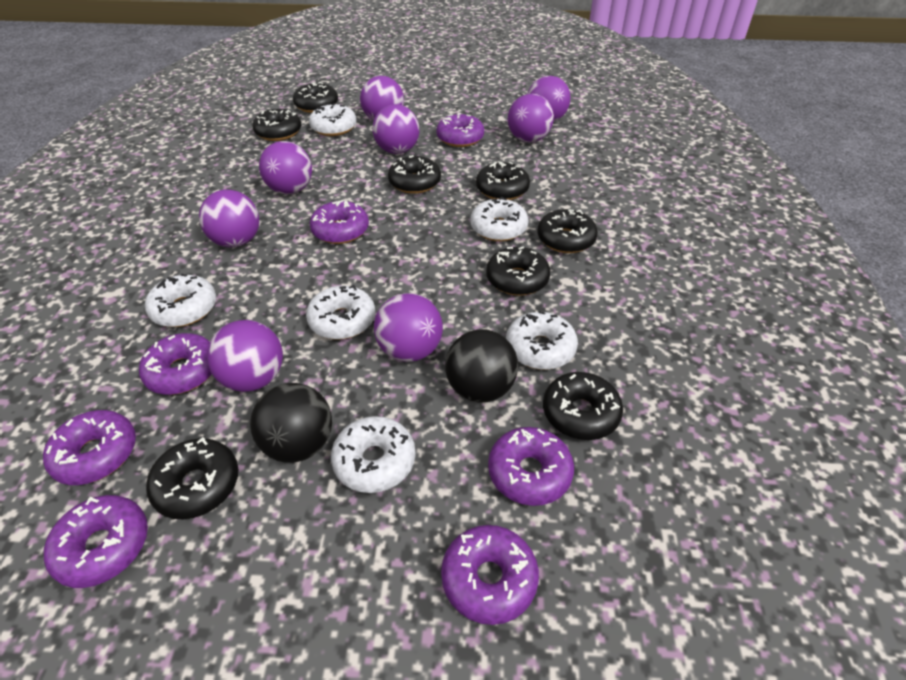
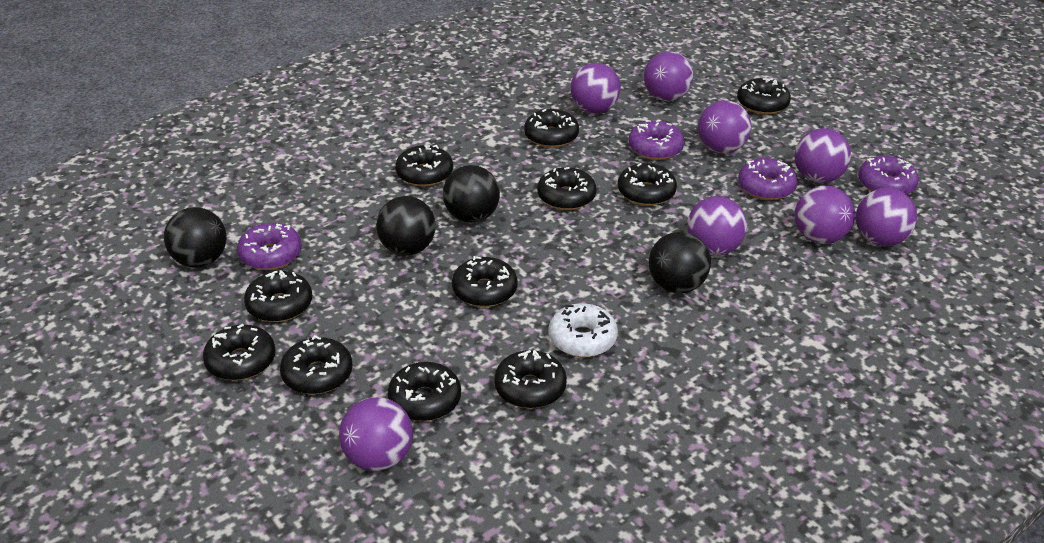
black ball: [250,383,332,463] [445,330,518,402] = 2 -> [164,207,227,267] [376,196,436,255] [443,165,500,223] [649,232,711,293] = 4
black donut: [146,437,238,519] [253,109,301,141] [293,82,338,113] [388,155,441,194] [476,161,530,200] [486,246,550,296] [538,209,598,253] [543,372,623,440] = 8 -> [203,324,276,380] [244,270,312,322] [280,335,353,394] [388,362,461,421] [395,145,453,187] [452,256,517,307] [494,350,567,408] [524,109,579,148] [537,167,597,210] [618,163,677,206] [737,78,791,115] = 11
purple donut: [43,410,136,485] [44,495,148,588] [139,333,212,395] [310,200,369,244] [436,113,484,147] [441,525,539,625] [488,427,574,506] = 7 -> [237,223,302,270] [628,120,685,160] [738,158,798,200] [858,156,919,194] = 4
white donut: [145,274,216,327] [306,285,375,340] [309,103,357,136] [331,416,416,493] [470,197,528,241] [506,311,578,370] = 6 -> [549,303,618,357] = 1

